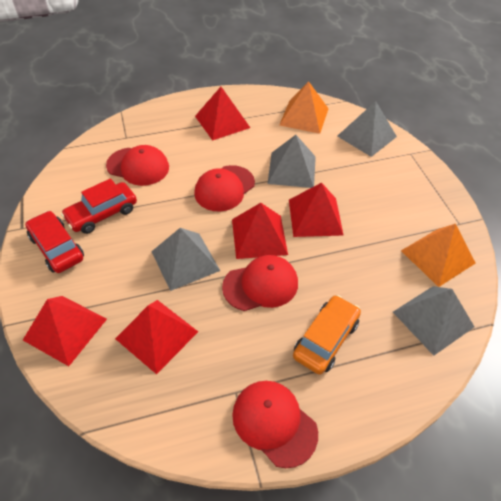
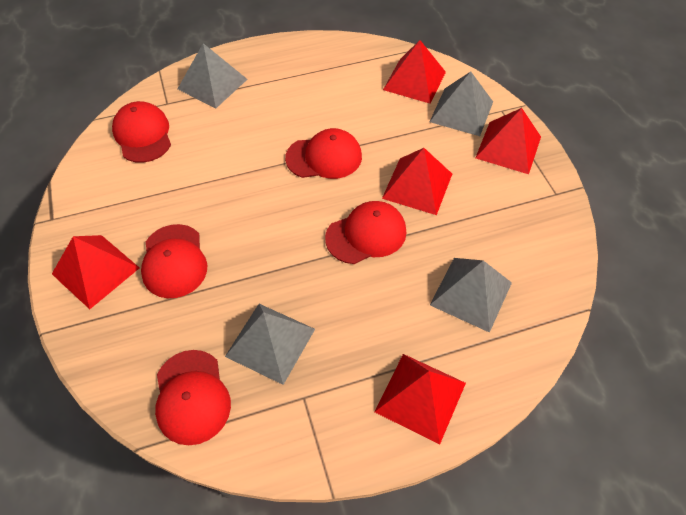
orange car: [293,295,361,375] = 1 -> none = 0
orange pyramid: [279,81,329,134] [401,224,475,287] = 2 -> none = 0
red cap: [106,145,169,186] [194,165,255,212] [222,255,298,311] [232,381,318,468] = 4 -> [112,101,171,163] [141,224,207,298] [155,350,231,445] [285,128,362,179] [325,201,406,264] = 5
red car: [25,211,84,273] [61,178,137,234] = 2 -> none = 0

